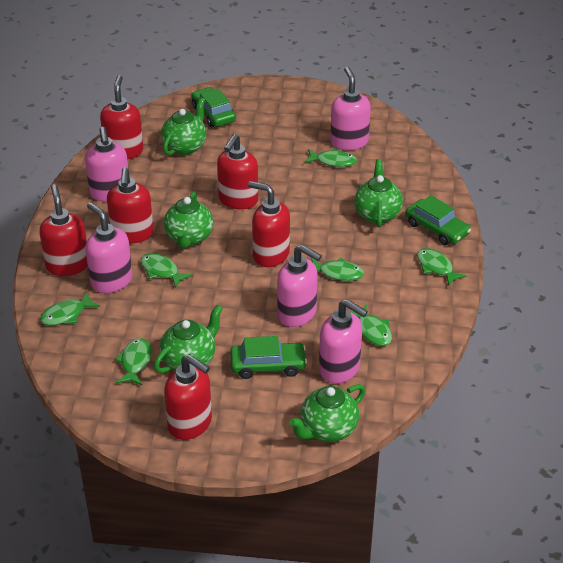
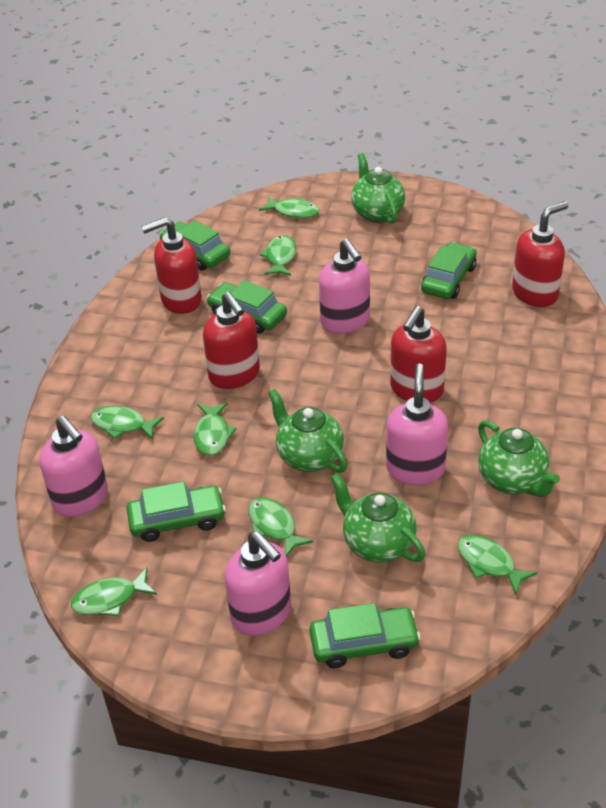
green car: [191,87,236,127] [230,336,307,379] [406,195,471,245] = 3 -> [126,481,226,542] [160,220,230,271] [207,280,287,333] [309,603,421,668] [421,242,477,299] = 5
green teapot: [154,304,223,373] [161,97,206,155] [164,192,213,248] [289,384,365,442] [354,159,403,228] = 5 -> [268,388,347,473] [330,473,426,562] [351,153,405,224] [478,420,560,497] = 4
pink soap dispenser: [85,127,128,202] [85,202,132,293] [277,245,322,327] [319,299,368,384] [330,67,371,150] = 5 -> [39,416,108,517] [225,531,291,636] [319,239,370,334] [386,363,448,485] = 4
red soap dispenser: [40,184,88,276] [100,75,143,159] [107,167,154,244] [164,354,212,440] [217,134,258,209] [248,181,290,267] = 6 -> [141,217,201,314] [203,292,260,389] [390,306,447,403] [512,201,568,307] = 4

